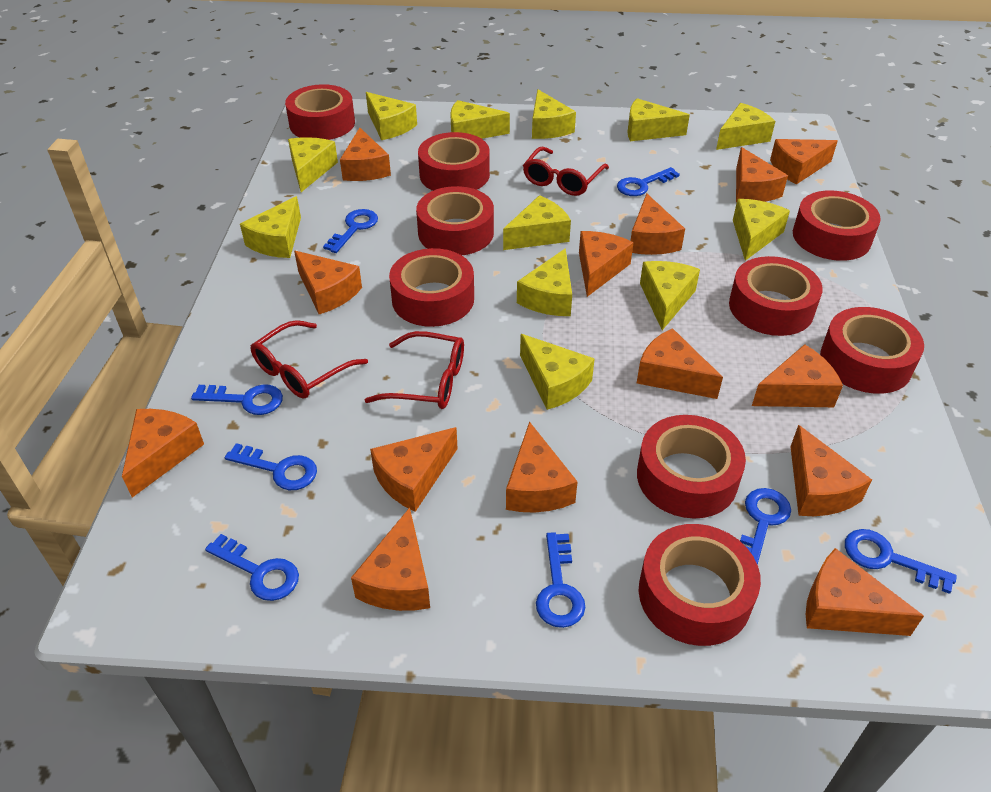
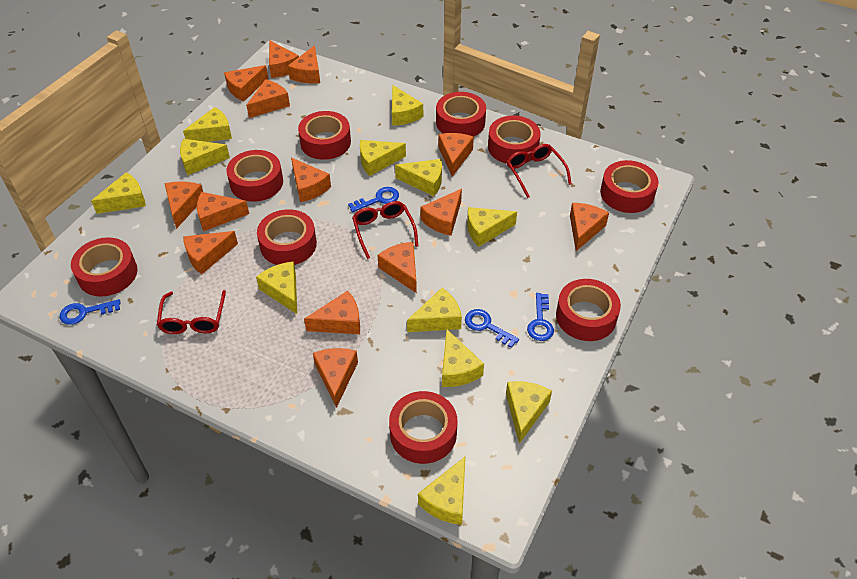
blue key: [191,384,283,415] [205,534,299,601] [225,443,317,490] [323,209,378,253] [536,532,586,628] [617,167,680,196] [740,488,791,565] [845,529,957,594] = 8 -> [59,299,121,325] [348,187,399,212] [465,309,519,348] [527,293,554,341] = 4

